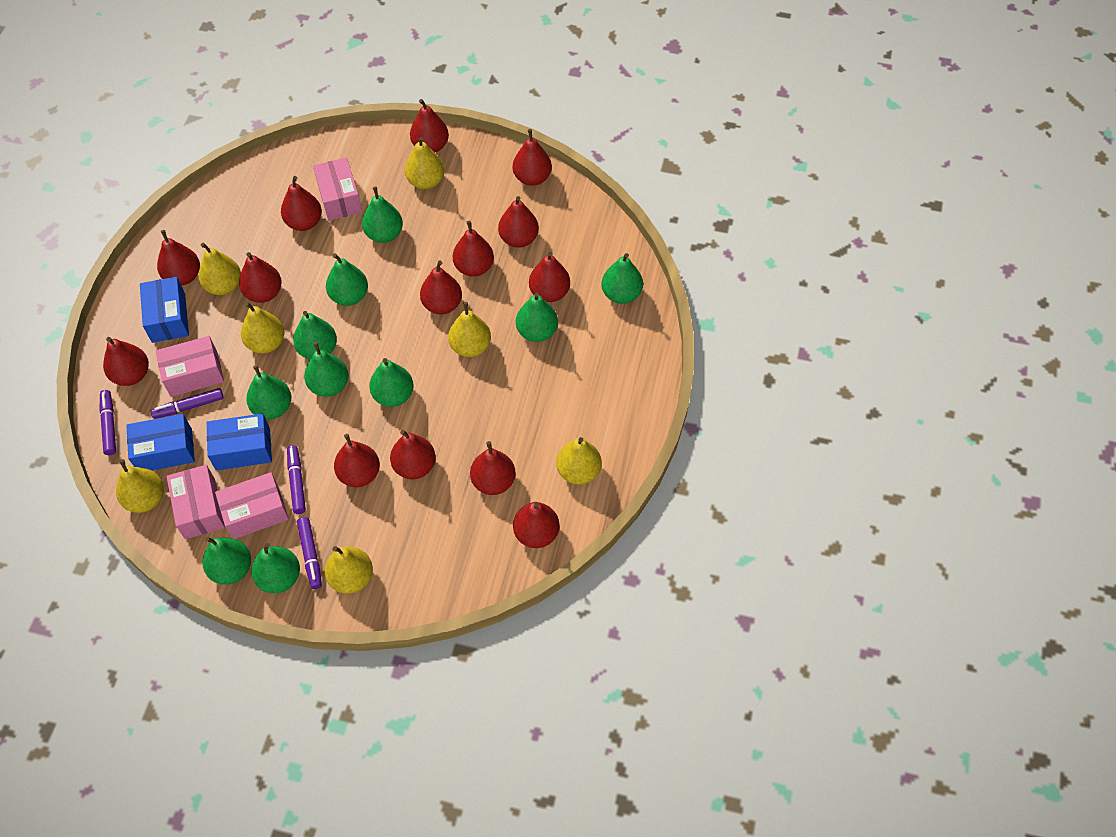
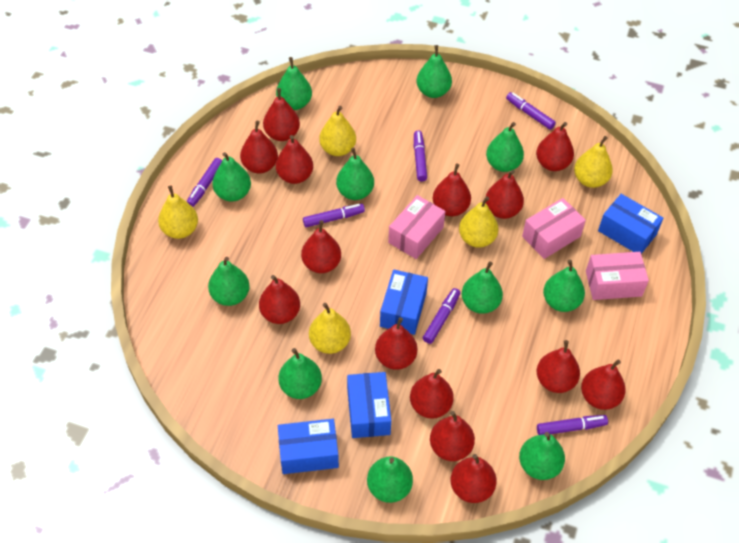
blue box: [126,414,195,471] [140,277,189,343] [207,413,272,471] = 3 -> [278,419,339,474] [347,372,391,438] [380,269,428,335] [598,194,663,254] = 4
green pear: [202,537,251,585] [246,365,292,419] [251,543,300,593] [293,311,337,360] [304,342,349,397] [326,253,368,306] [362,187,403,243] [369,358,414,407] [516,292,558,342] [601,253,643,304] = 10 -> [208,257,250,306] [212,152,251,202] [276,57,312,110] [279,348,322,399] [336,147,374,200] [367,456,413,503] [417,45,452,98] [462,261,503,314] [486,122,524,172] [519,432,565,480] [543,260,585,312] = 11
pink box: [156,336,224,397] [167,465,225,539] [215,472,289,539] [313,157,362,221] = 4 -> [388,195,445,259] [522,198,586,259] [586,252,649,300] = 3
purple marker: [99,390,116,455] [151,388,224,419] [287,445,306,514] [297,517,322,589] = 4 -> [187,158,222,207] [303,204,365,227] [414,131,427,181] [423,288,460,344] [506,92,556,130] [537,415,608,435] = 6
yellow pear: [116,459,164,513] [198,243,241,295] [241,302,284,353] [325,546,373,594] [405,137,444,189] [448,302,491,357] [556,437,602,485] = 7 -> [158,185,198,239] [309,303,351,354] [319,106,356,156] [459,196,499,248] [574,136,613,188] = 5

